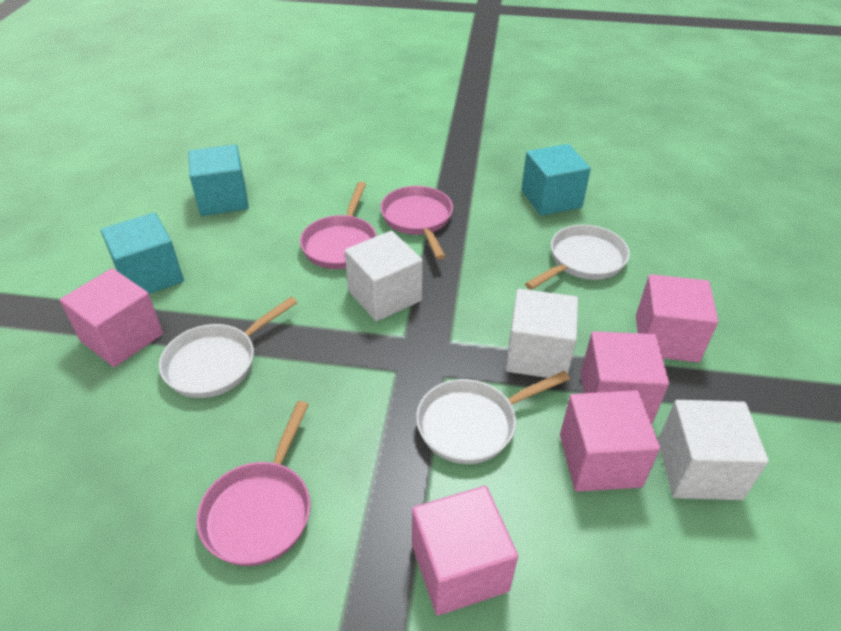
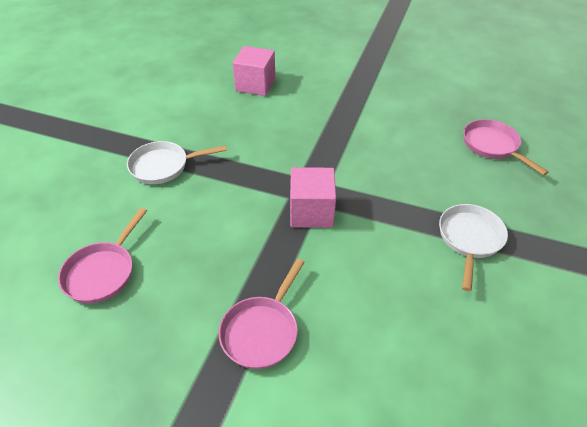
pink cube: [60,268,163,367] [412,486,518,616] [560,390,660,492] [581,332,669,424] [636,274,718,362] = 5 -> [233,46,275,96] [290,167,336,228] = 2
turquoise cube: [101,212,184,294] [188,144,249,216] [521,144,591,216] = 3 -> none = 0
white cube: [345,231,423,321] [506,289,578,378] [658,400,769,500] = 3 -> none = 0
white pan: [159,297,297,398] [416,371,570,464] [525,225,630,290] = 3 -> [127,141,227,184] [439,204,508,291] = 2

